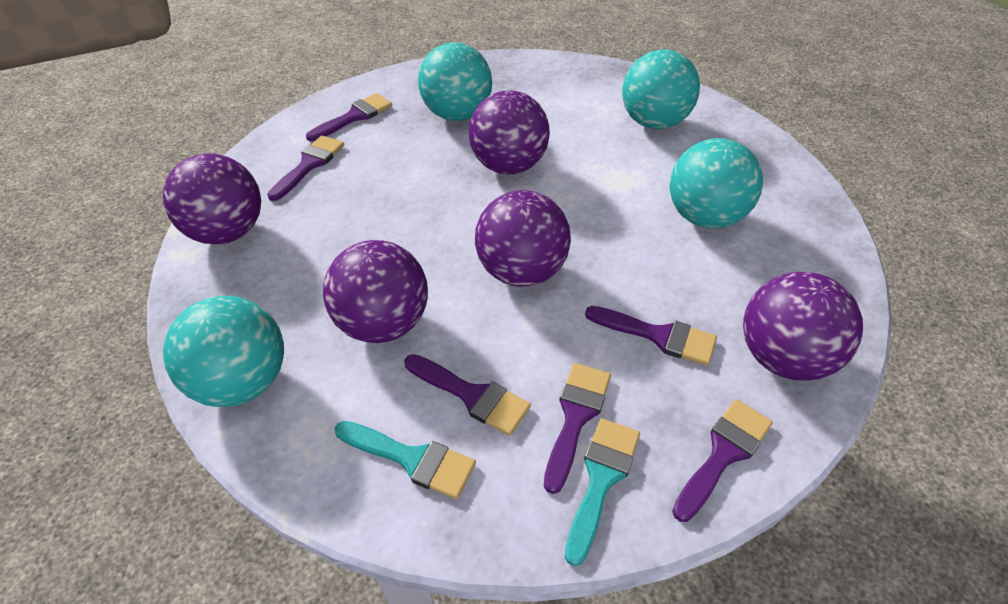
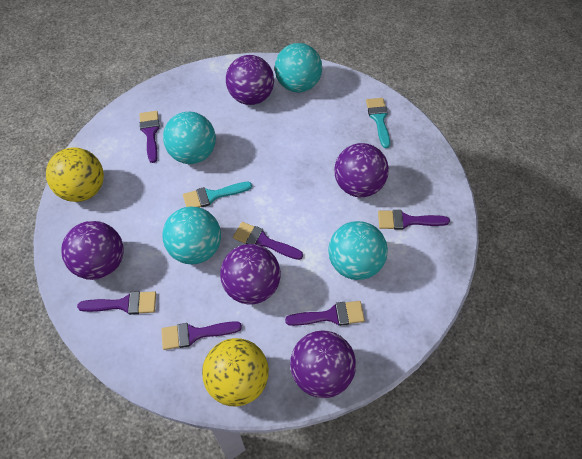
yellow ball: none = 0 -> [46,147,104,202] [202,338,269,407] = 2

